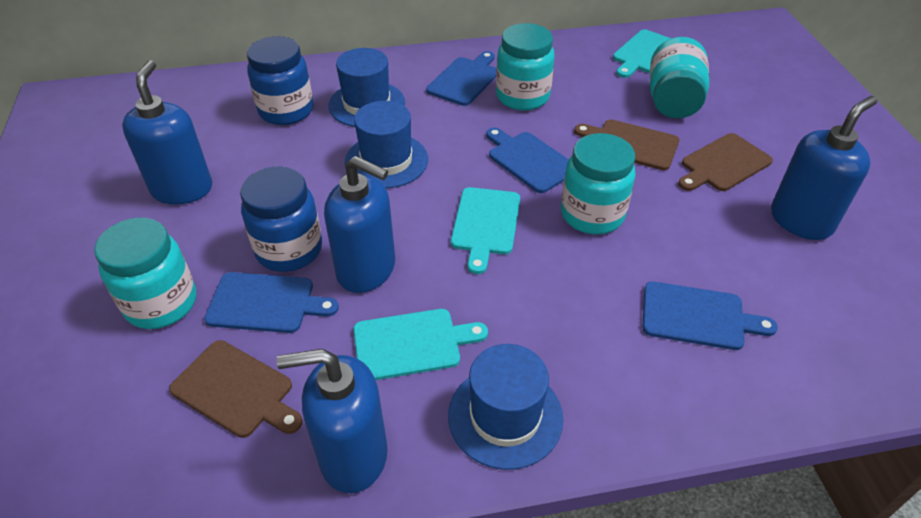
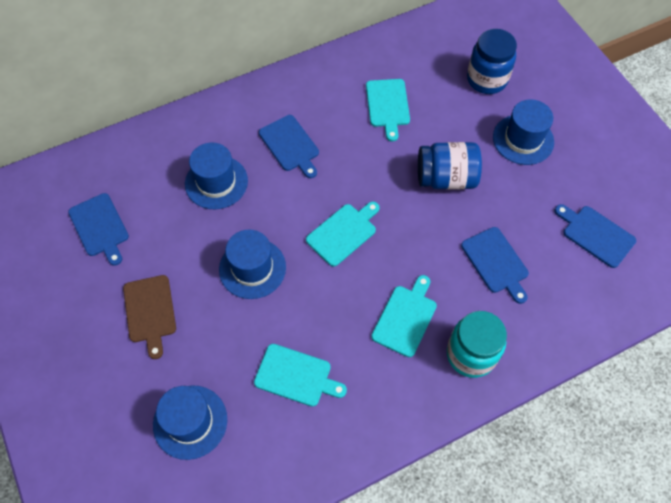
blue hat: [329,48,405,127] [345,101,428,188] [448,344,563,470] = 3 -> [153,386,227,460] [185,143,248,209] [219,230,286,299] [493,99,554,165] = 4
blue soap dispenser: [122,60,212,205] [276,349,387,493] [324,156,395,293] [771,96,877,240] = 4 -> none = 0
brown cutting board: [169,340,303,438] [574,120,679,170] [678,133,773,191] = 3 -> [123,275,176,359] = 1
turquoise cutting board: [353,309,488,380] [451,187,520,274] [613,29,672,78] = 3 -> [254,344,347,407] [306,202,380,267] [366,79,410,142] [371,275,437,357] = 4
turquoise jar: [94,218,196,329] [496,23,555,111] [561,133,636,234] [650,37,709,118] = 4 -> [447,311,507,378] = 1

